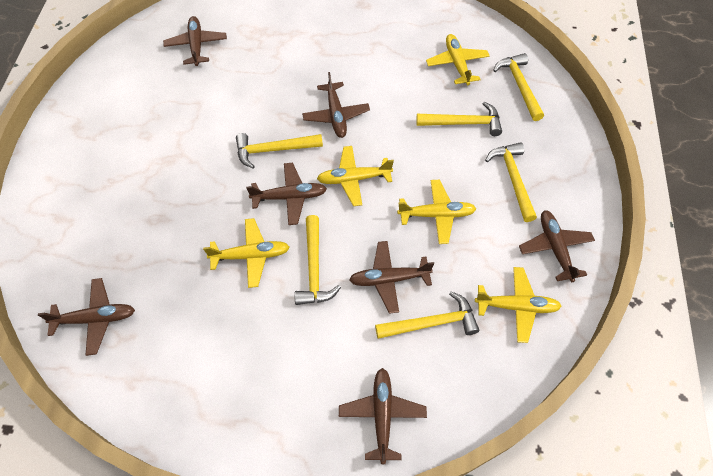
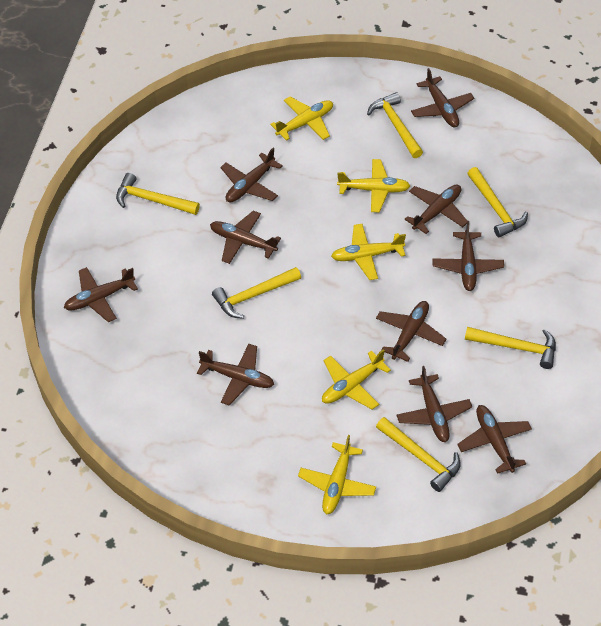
brown plane: [38,278,135,356] [163,16,227,66] [246,163,327,225] [302,72,370,138] [339,368,427,464] [349,241,434,314] [519,210,595,282] = 7 -> [64,267,138,322] [197,344,274,406] [210,211,281,264] [220,148,283,202] [376,301,446,362] [396,366,472,442] [404,185,467,234] [411,68,474,127] [432,221,504,291] [457,405,532,474] = 10

